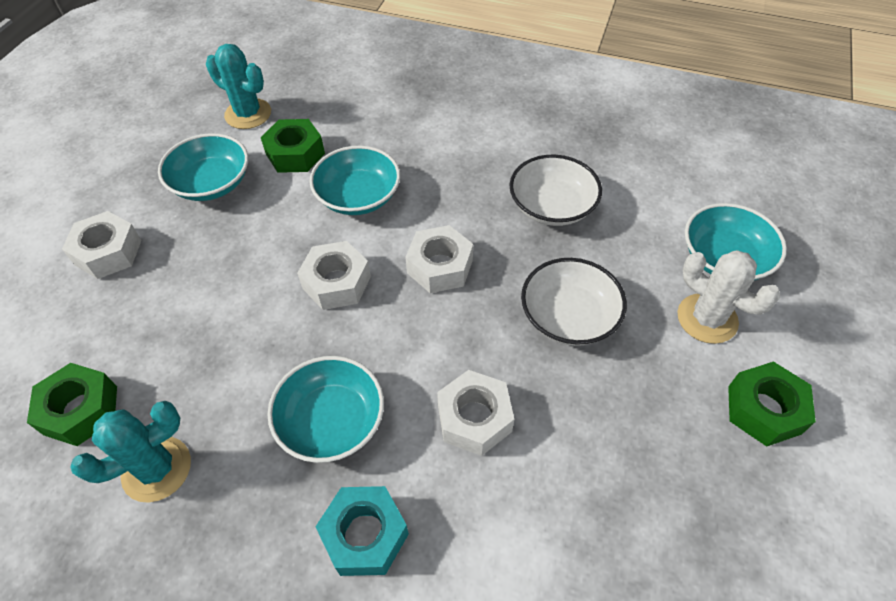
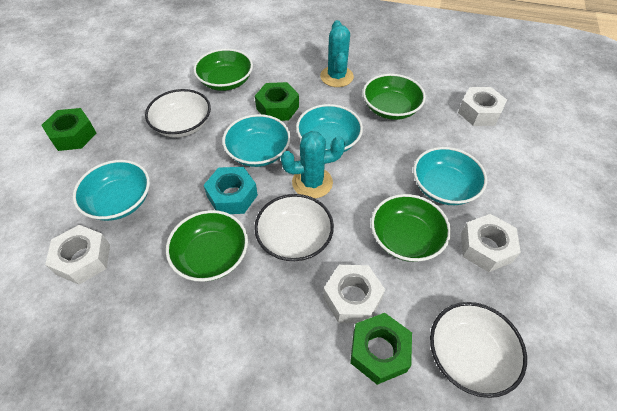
green bowl: none = 0 -> [166,210,248,282] [194,49,253,91] [363,74,426,120] [371,194,451,262] = 4
white bowl: [510,155,602,226] [521,258,627,346] = 2 -> [145,89,211,138] [254,194,334,262] [430,302,527,398] = 3
white cactus: [677,250,780,344] = 1 -> none = 0

